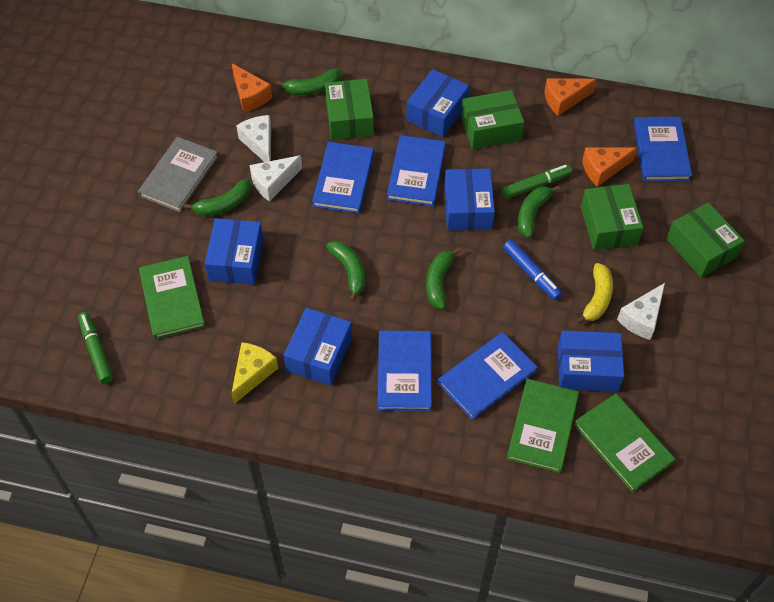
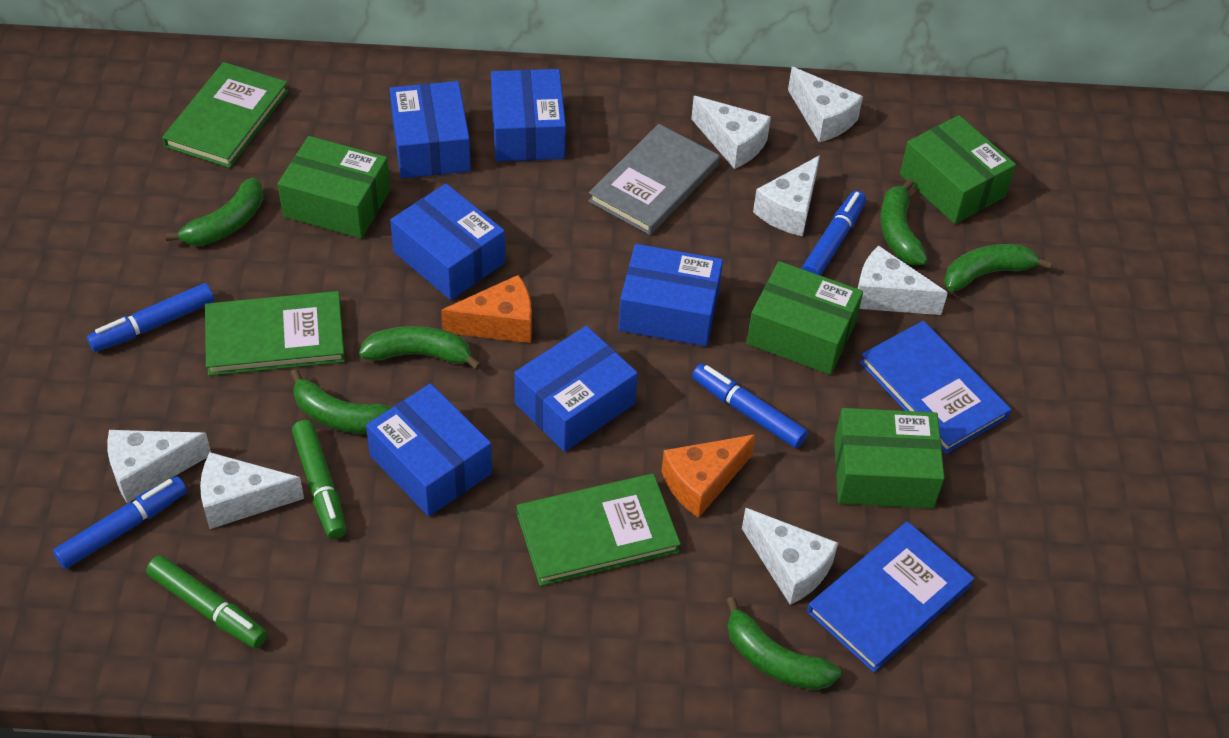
blue book: [312,142,374,213] [378,331,432,411] [387,135,446,206] [438,332,538,420] [634,117,692,181] = 5 -> [807,521,974,673] [860,321,1011,454] = 2
blue box: [205,218,264,285] [283,308,352,386] [406,69,469,137] [444,169,495,231] [558,330,624,392] = 5 -> [366,383,492,516] [390,81,471,178] [390,184,505,300] [491,69,566,162] [514,326,638,452] [619,244,723,346] = 6
blue marker: [503,240,562,300] = 1 -> [53,476,187,569] [87,283,214,352] [692,363,808,448] [802,191,866,276] = 4
green banana: [184,179,251,216] [276,69,341,95] [326,241,365,302] [426,248,461,309] [518,185,560,238] = 5 -> [165,178,263,246] [290,369,392,434] [359,326,482,370] [726,597,841,690] [880,179,928,265] [944,244,1052,291] = 6
orange cheese: [232,64,272,113] [544,78,597,116] [582,147,637,187] = 3 -> [441,275,532,343] [662,434,756,518] = 2
white cheese: [236,115,271,162] [249,155,302,202] [617,283,665,340] = 3 -> [107,430,211,503] [200,452,304,529] [691,96,771,169] [742,508,838,605] [753,155,820,236] [788,67,863,142] [857,246,948,315] = 7
yellow banana: [576,263,613,324] = 1 -> none = 0
yellow cheese: [231,342,278,404] = 1 -> none = 0

